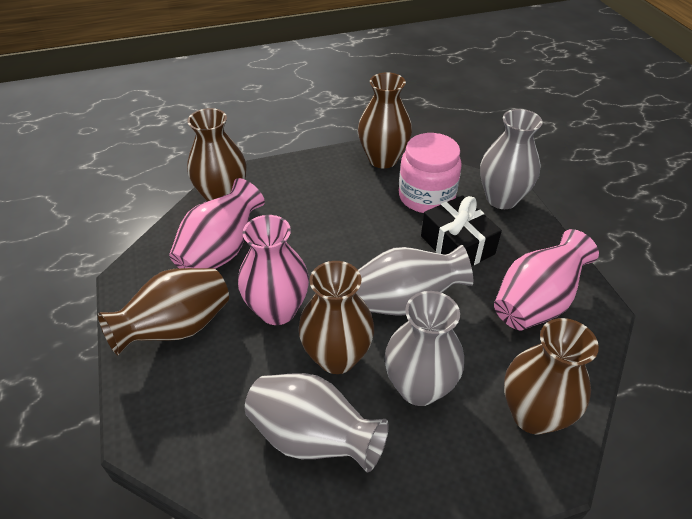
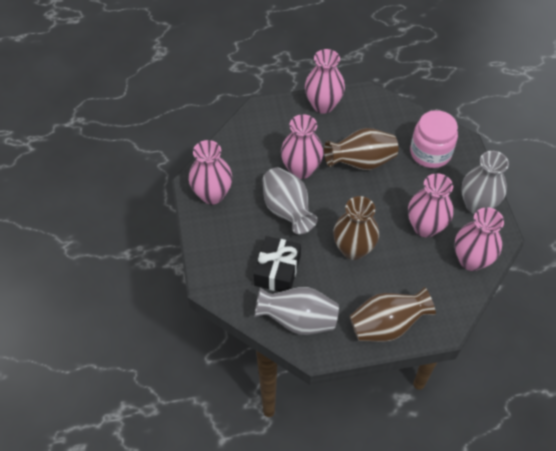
brown vase: [98,268,229,355] [187,108,247,201] [298,261,374,374] [358,72,412,168] [504,318,599,435] = 5 -> [324,128,398,170] [333,196,379,260] [350,287,436,342] = 3
grey vase: [245,373,389,472] [356,245,473,316] [385,291,464,406] [480,109,543,209] = 4 -> [255,287,339,335] [262,167,318,234] [461,151,509,214] = 3
pink vase: [169,178,265,269] [238,215,309,325] [494,229,599,330] = 3 -> [189,140,232,204] [281,114,324,179] [305,49,345,114] [408,173,453,237] [455,207,504,271] = 5

